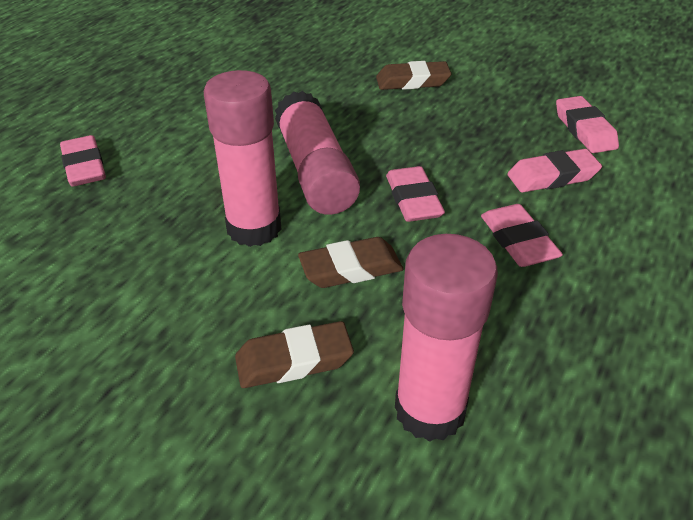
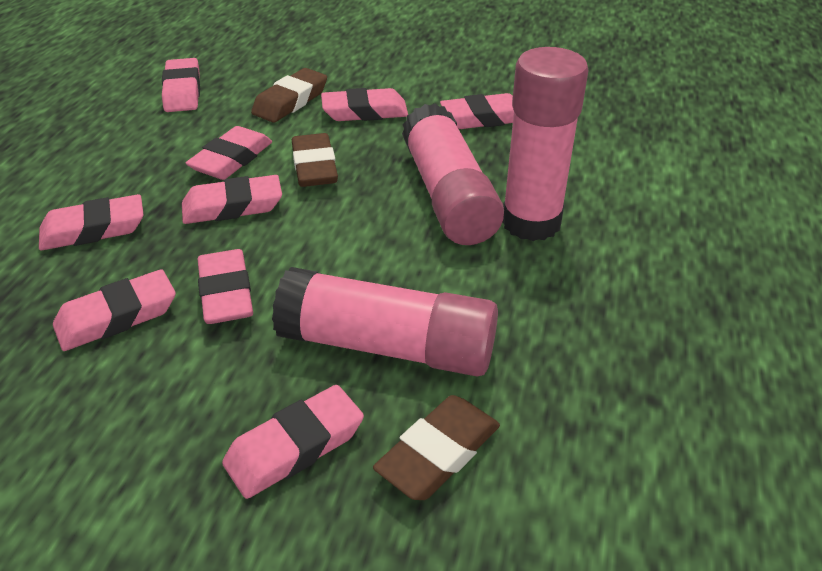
pink eraser: [60,135,106,187] [386,166,445,222] [481,204,563,267] [507,149,602,192] [556,96,619,153] = 5 -> [39,194,144,250] [53,269,176,351] [162,58,200,112] [182,175,282,224] [186,126,272,180] [197,249,253,324] [222,385,364,499] [321,88,408,121] [440,93,514,129] = 9

